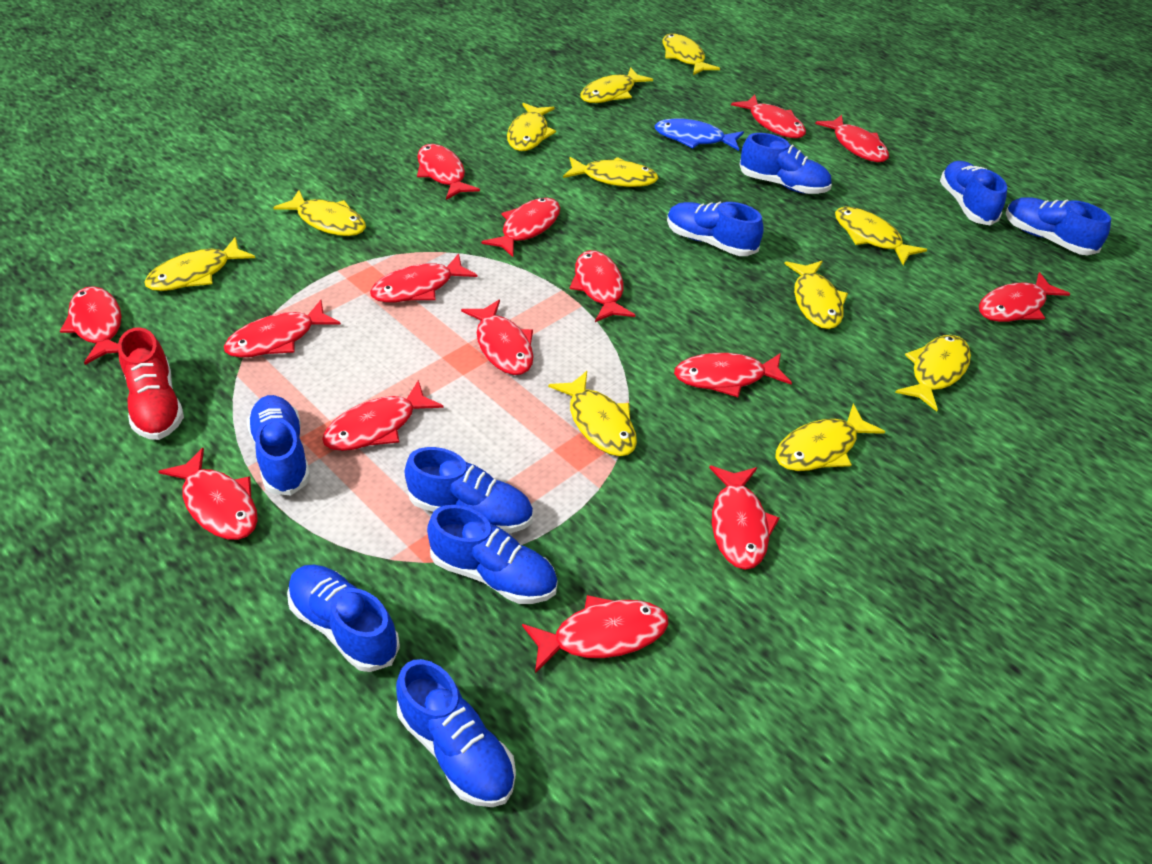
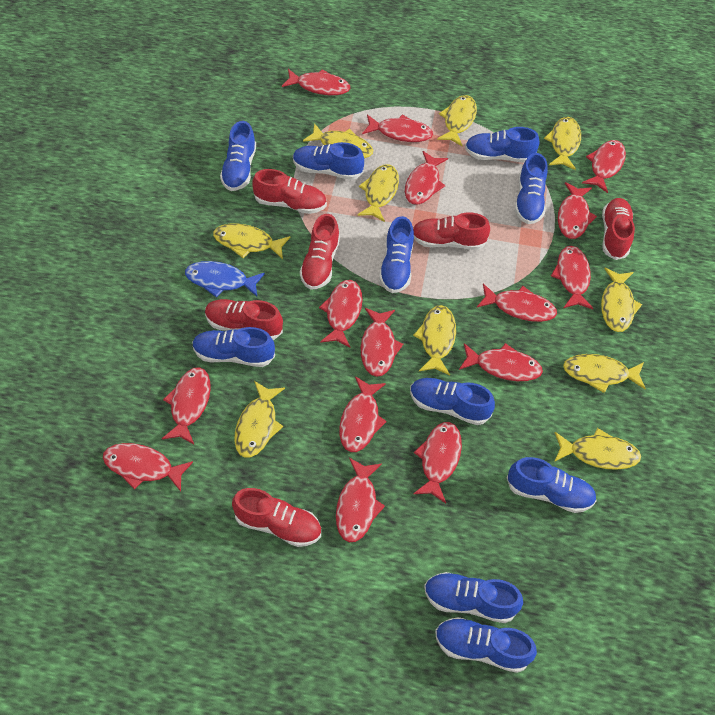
blue shoe: [247,395,311,495] [287,565,400,672] [396,659,516,807] [405,447,533,533] [427,505,558,604] [667,202,764,256] [739,133,832,194] [940,161,1007,226] [1006,197,1111,255] = 9 -> [192,327,275,367] [220,121,256,191] [293,142,364,180] [379,216,414,293] [410,378,495,425] [424,572,523,623] [435,617,537,673] [465,127,540,163] [506,457,596,513] [515,153,548,224] = 10
red shoe: [118,327,184,440] = 1 -> [205,299,283,340] [232,488,321,547] [252,169,327,214] [300,214,340,290] [413,213,490,250] [602,198,635,260] = 6
yellow fish: [144,237,255,291] [273,190,366,236] [507,103,556,151] [548,371,637,456] [563,157,659,187] [580,68,653,103] [663,34,720,75] [775,404,885,471] [784,261,848,329] [835,207,927,265] [895,335,971,412] = 11 -> [213,224,291,259] [234,381,285,458] [303,123,373,158] [357,164,399,222] [413,305,456,375] [437,95,477,146] [544,117,581,170] [554,428,641,470] [563,354,646,393] [601,268,642,332] = 10

